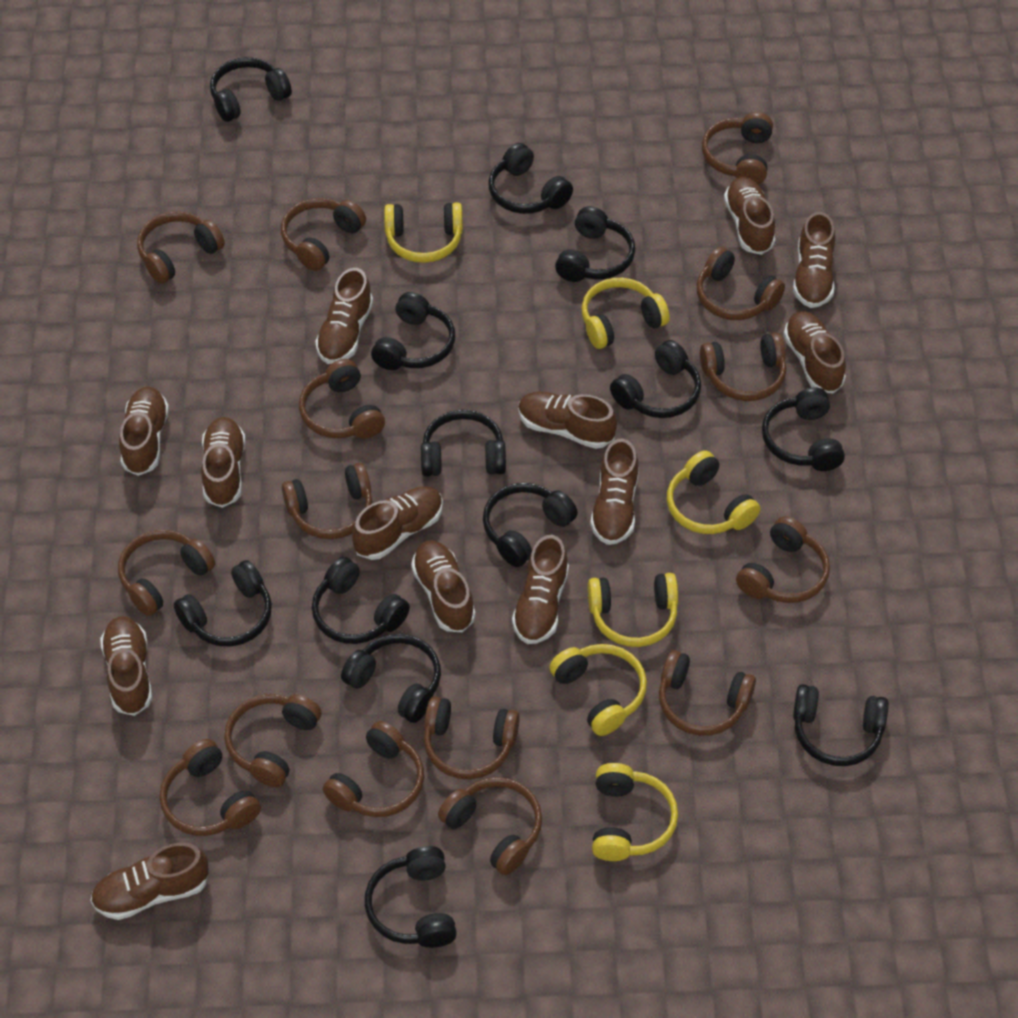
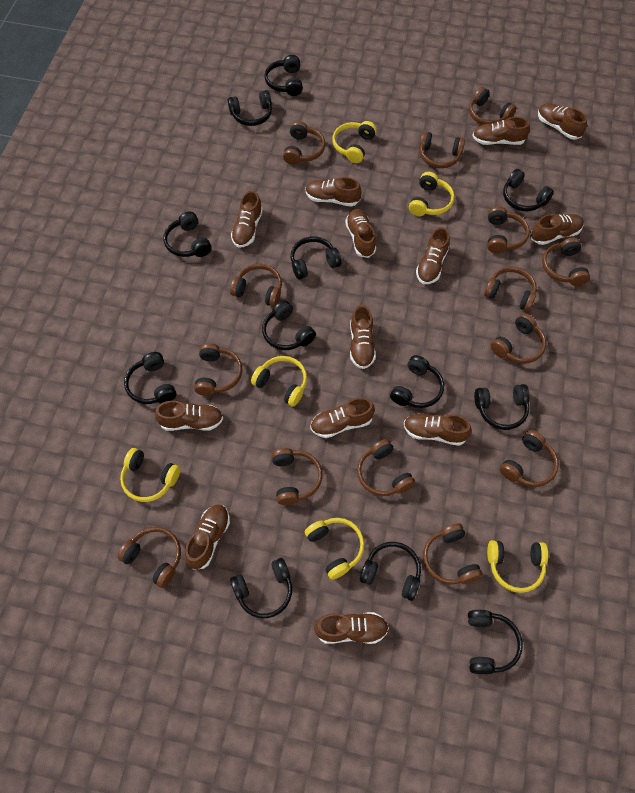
black headphones: [174,560,272,646] [210,57,292,122] [312,557,410,644] [341,634,441,723] [365,846,457,948] [371,292,455,370] [421,409,506,476] [483,483,578,567] [488,143,573,214] [555,206,635,282] [610,340,701,418] [762,387,845,471] [793,684,889,766] = 13 -> [124,352,177,404] [163,211,212,257] [228,90,272,126] [230,558,292,618] [262,300,316,350] [264,55,303,96] [291,236,341,279] [360,542,421,601] [390,355,444,408] [468,610,523,674] [474,384,530,430] [503,169,554,211] = 12
brown headphones: [118,530,215,616] [137,212,225,284] [160,739,261,836] [224,694,322,788] [281,198,366,271] [282,463,372,539] [299,359,385,439] [323,721,424,817] [424,696,520,779] [438,777,542,875] [659,650,756,736] [697,247,785,320] [700,333,786,401] [702,112,773,185] [736,516,830,603] = 15 -> [117,527,181,588] [194,343,242,396] [230,264,282,307] [272,448,322,505] [283,121,325,165] [357,439,415,496] [419,131,465,168] [423,524,483,585] [469,87,516,125] [484,267,537,312] [487,206,530,253] [491,313,546,364] [500,430,559,487] [542,238,590,286] = 14

